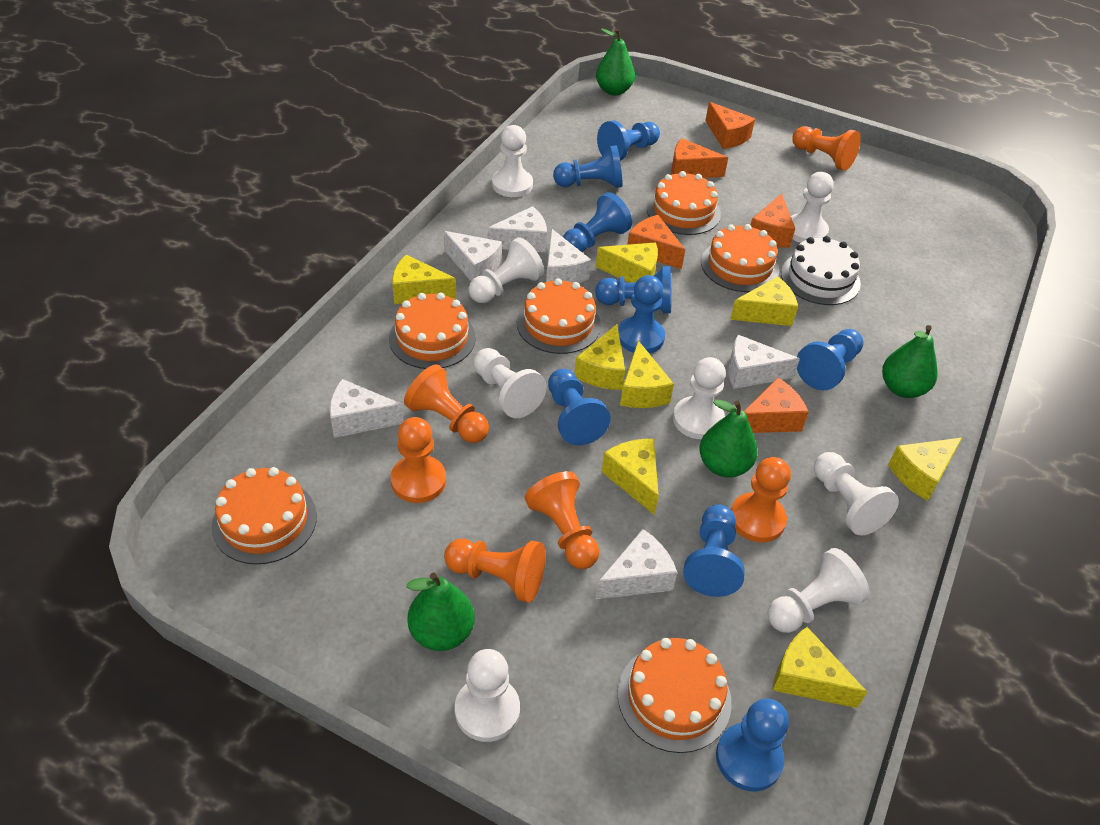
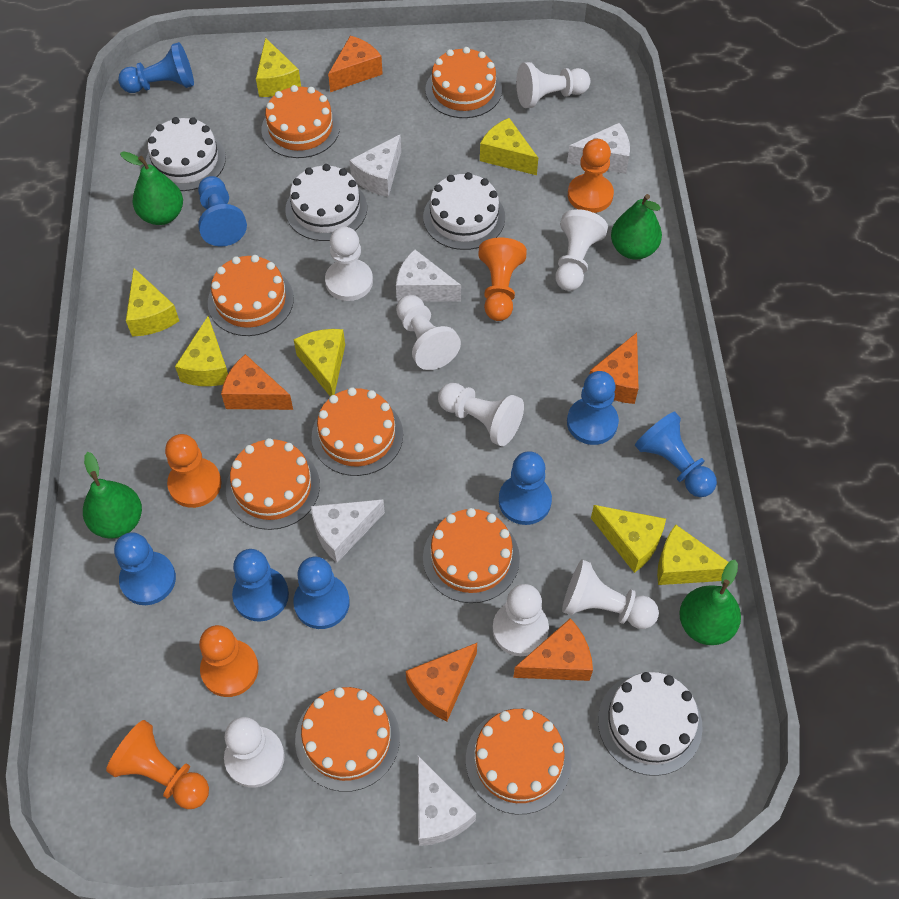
blue pawn: [548,369,611,445] [553,145,623,188] [563,192,632,252] [595,266,671,313] [597,120,660,161] [618,275,665,354] [683,505,745,597] [716,699,789,791] [797,329,864,390] = 9 -> [114,532,176,605] [118,42,194,93] [198,176,247,247] [232,549,289,622] [293,557,350,629] [499,451,552,525] [567,371,619,445] [635,412,717,497] = 8
orange cake: [212,467,317,564] [389,292,476,369] [517,278,601,354] [618,638,732,753] [647,171,721,235] [701,224,780,292] = 6 -> [208,255,294,336] [226,438,320,530] [261,85,340,158] [295,687,400,792] [312,387,403,476] [423,508,520,603] [425,47,502,118] [466,709,571,814] = 8
orange pawn: [391,417,446,503] [404,364,489,443] [444,539,546,603] [524,471,599,569] [731,457,791,542] [792,126,861,171] = 6 -> [106,720,209,809] [165,434,222,508] [199,625,259,697] [478,237,527,321] [568,139,614,213] = 5
white cake: [781,236,861,305] = 1 -> [146,117,226,191] [285,164,367,241] [423,172,505,250] [598,672,703,776] = 4
white cheese: [330,379,404,438] [444,231,502,281] [487,206,547,252] [546,229,591,283] [596,529,677,599] [728,335,800,389] = 6 -> [311,499,385,563] [349,134,401,197] [396,249,461,302] [418,756,476,846] [567,123,630,174] = 5
yellow cheese: [392,255,456,304] [574,324,625,390] [596,243,658,283] [601,439,659,515] [620,341,674,408] [730,276,798,326] [773,627,867,708] [888,437,962,501] = 8 -> [126,268,179,337] [175,316,228,386] [256,38,301,97] [294,329,345,396] [480,118,538,175] [591,505,666,573] [657,525,729,585] = 7

